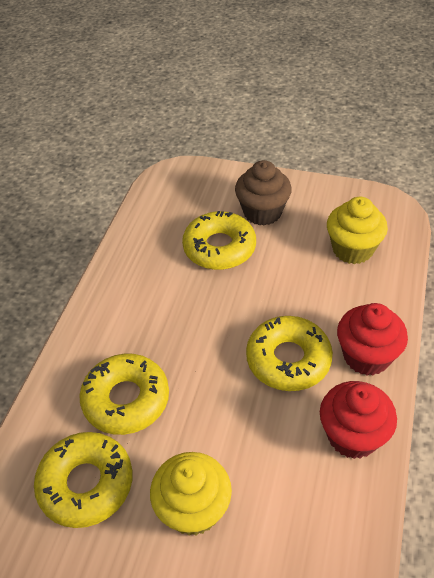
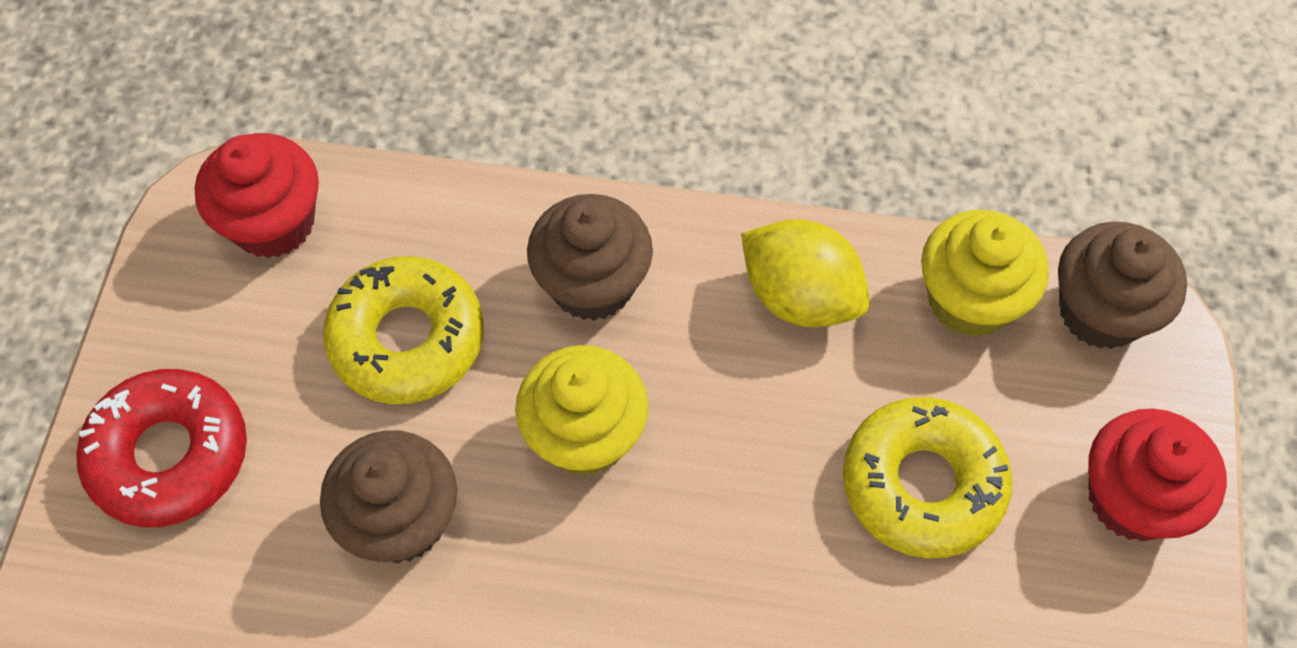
brown cupcake: [235,160,292,226] = 1 -> [320,430,457,564] [527,194,653,321] [1058,221,1187,349] = 3
red donut: none = 0 -> [76,369,247,527] = 1
yellow donut: [34,432,133,528] [79,354,169,435] [182,211,256,270] [246,316,333,391] = 4 -> [323,256,483,404] [843,397,1012,559] = 2
yellow lemon: none = 0 -> [741,219,870,328] = 1

